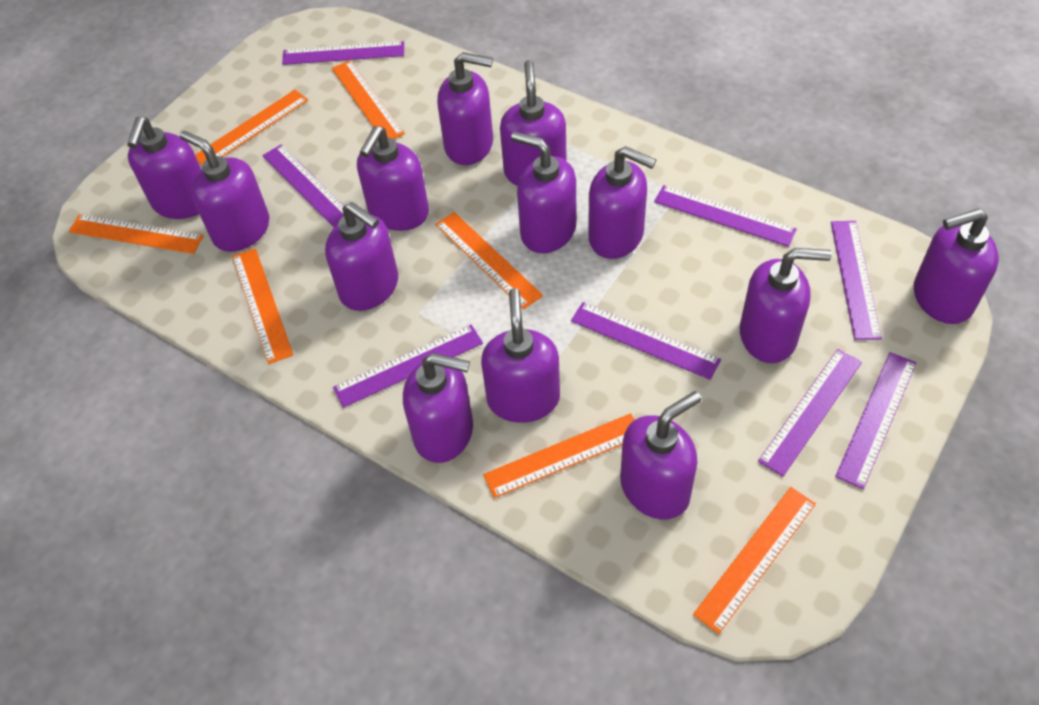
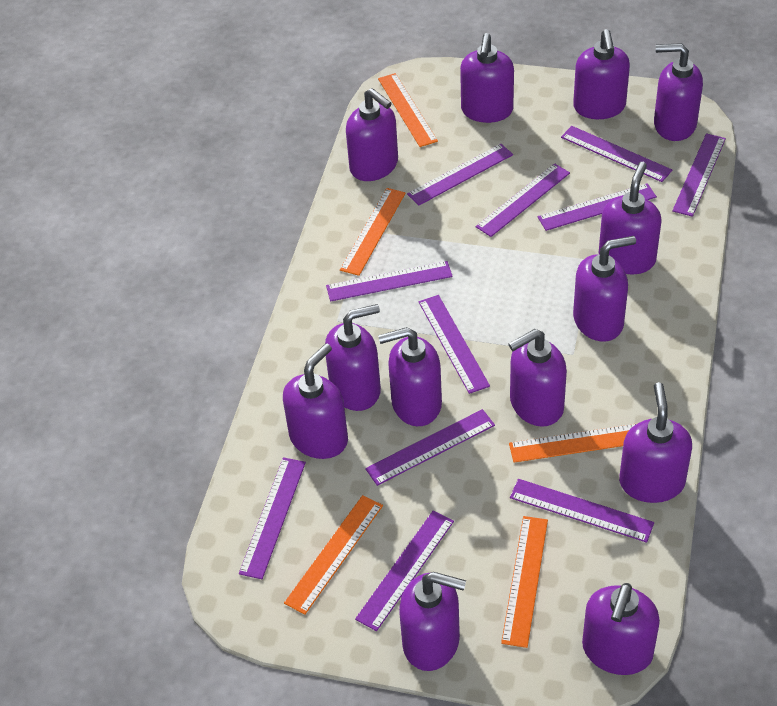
orange ruler: [68,214,203,254] [195,90,308,165] [232,248,293,364] [332,60,405,139] [435,212,543,309] [483,413,635,498] [693,487,816,634] = 7 -> [284,495,383,615] [340,188,406,276] [378,73,438,147] [501,516,548,648] [509,423,638,463] = 5
purple ruler: [263,144,344,227] [282,41,404,65] [333,324,483,408] [571,302,721,380] [654,185,797,247] [758,349,862,476] [831,221,882,340] [835,352,916,489] = 8 -> [239,457,306,579] [326,261,453,301] [355,510,454,631] [365,409,495,486] [407,144,513,205] [419,295,490,394] [476,163,570,237] [510,479,654,543] [538,183,657,231] [561,126,672,182] [672,133,726,217] = 11

